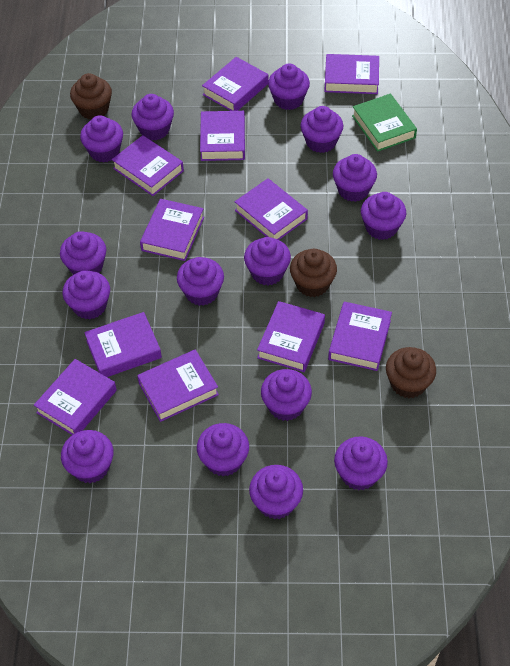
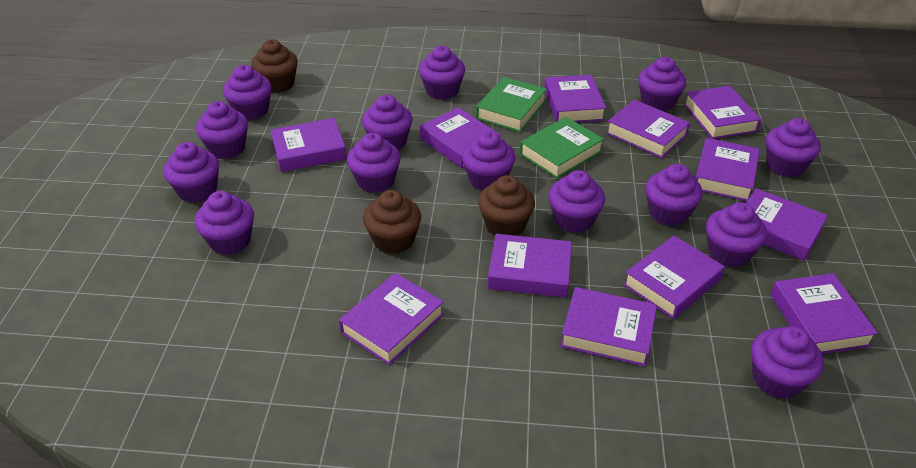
green book: [352,94,417,152] = 1 -> [476,77,547,132] [520,117,604,178] = 2
purple book: [34,359,117,435] [84,312,162,377] [112,135,184,196] [137,349,219,422] [140,199,204,261] [200,111,245,161] [202,57,268,111] [235,178,308,240] [257,301,325,372] [324,54,379,94] [328,302,392,371] = 11 -> [270,118,347,172] [339,273,444,365] [420,107,501,168] [488,234,572,298] [544,75,606,122] [560,287,657,366] [606,99,690,158] [623,236,725,319] [684,86,761,139] [695,138,760,201] [746,188,828,261] [770,273,878,354] = 12
purple cupcake: [60,231,106,275] [61,430,114,483] [63,271,110,319] [80,115,123,163] [131,94,174,141] [177,257,224,306] [197,423,249,476] [244,237,291,285] [249,465,303,519] [261,369,312,421] [268,63,310,110] [301,106,343,153] [333,154,377,202] [334,436,388,490] [361,192,406,240] = 15 -> [163,142,219,203] [195,191,254,255] [196,101,248,159] [223,65,272,120] [347,133,401,193] [362,95,413,150] [419,46,465,100] [462,131,515,190] [548,170,605,233] [638,57,686,111] [645,164,703,226] [706,202,767,267] [751,326,824,399] [766,118,821,177] = 14

